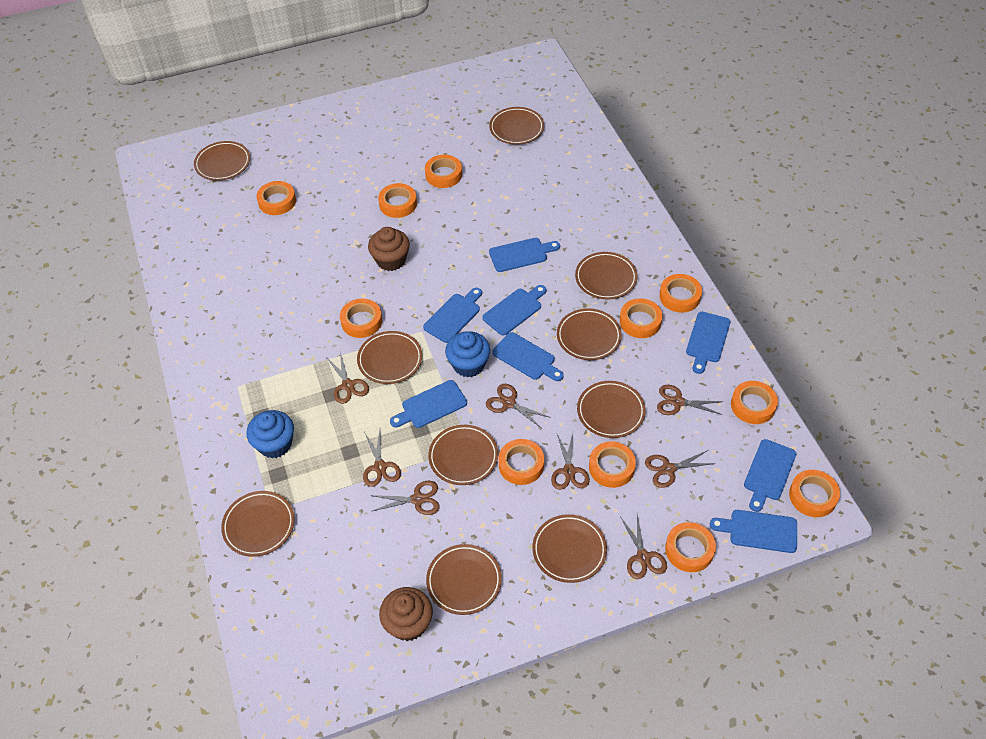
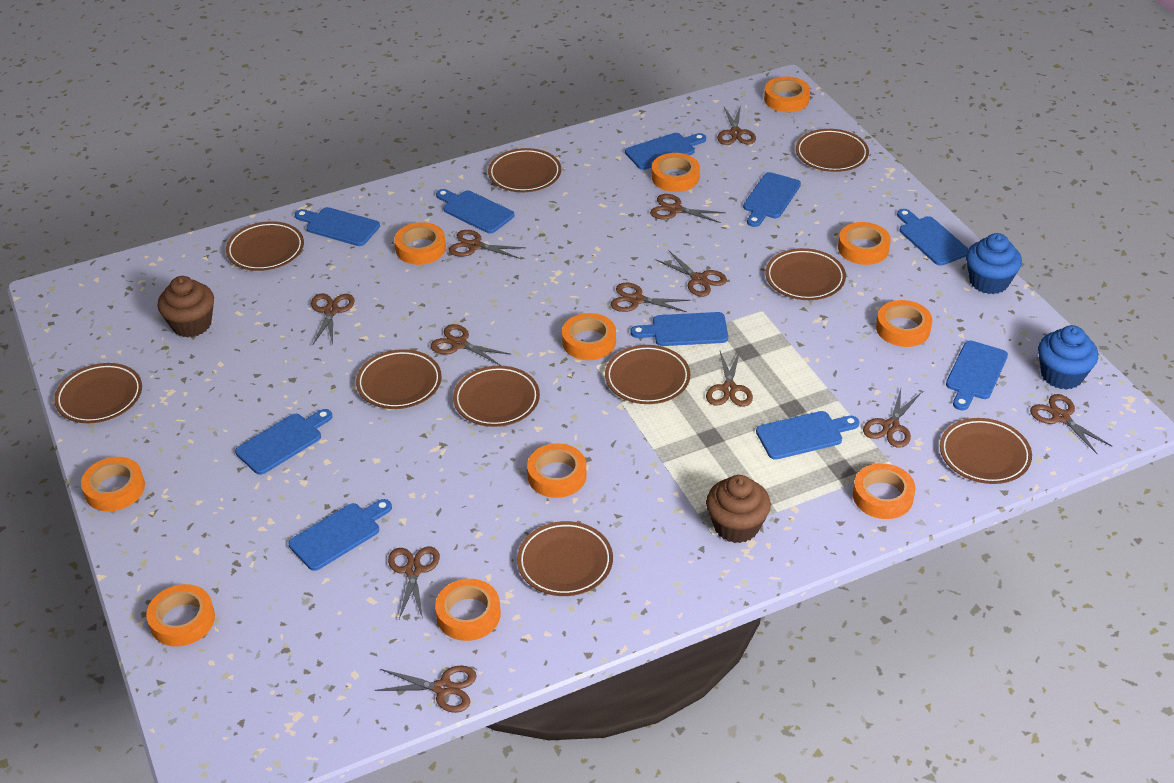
blue cutting board: [390,380,467,428] [423,288,482,343] [482,285,546,336] [489,238,560,272] [492,332,564,381] [686,312,731,374] [710,510,797,553] [744,439,796,512] = 8 -> [235,409,332,475] [289,499,392,571] [295,207,380,246] [436,189,514,233] [625,133,706,170] [631,312,728,346] [743,172,801,227] [756,411,859,460] [897,209,968,266] [946,340,1008,410] = 10
brown scissors: [326,351,369,404] [363,430,401,487] [370,481,440,515] [486,384,551,429] [551,433,590,490] [621,514,667,579] [645,450,716,488] [657,385,724,415] = 8 -> [311,294,355,345] [375,665,477,713] [388,547,440,619] [430,324,512,366] [449,230,526,259] [610,283,691,312] [650,194,726,223] [655,250,727,297] [706,351,753,406] [717,105,756,145] [863,389,921,448] [1030,394,1113,455] = 12

